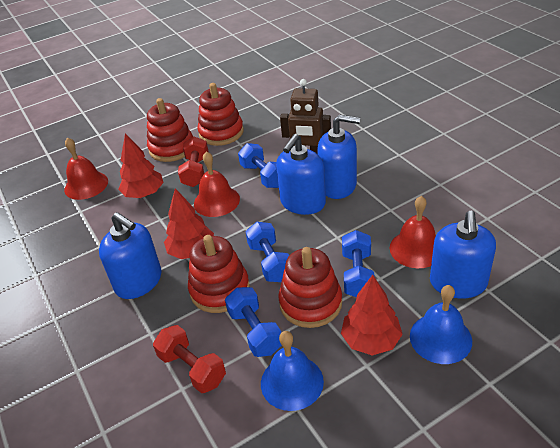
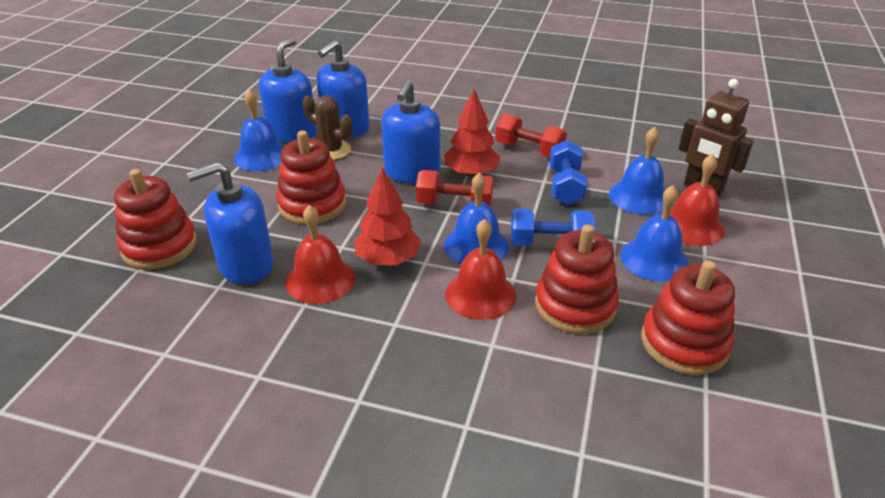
blue bell: [261,331,324,411] [410,285,472,364] = 2 -> [234,90,285,171] [444,173,509,264] [609,127,665,215] [620,185,689,282] = 4
blue dumbbell: [225,287,282,357] [238,143,279,188] [246,222,289,282] [342,230,375,297] = 4 -> [511,208,595,246] [550,140,587,205] = 2
brown cactus: none = 0 -> [302,95,353,160] = 1
red tree: [118,133,164,198] [164,188,214,259] [341,275,403,355] = 3 -> [354,167,421,265] [444,89,501,177] = 2

